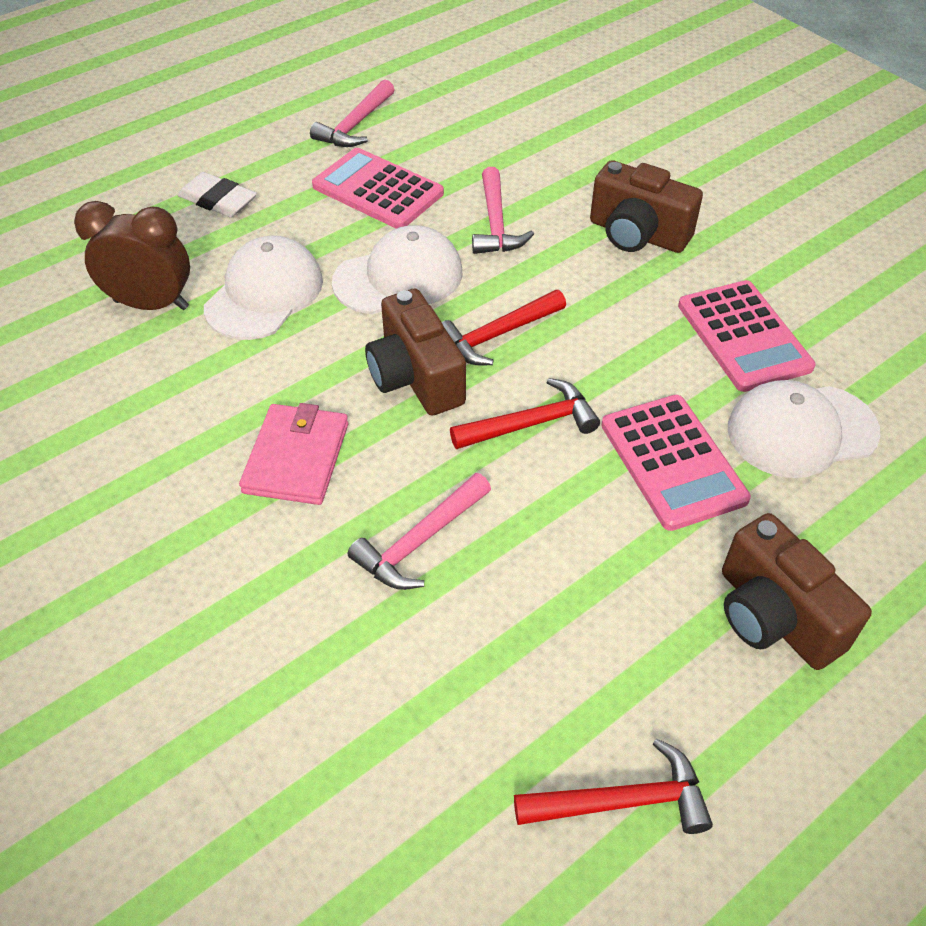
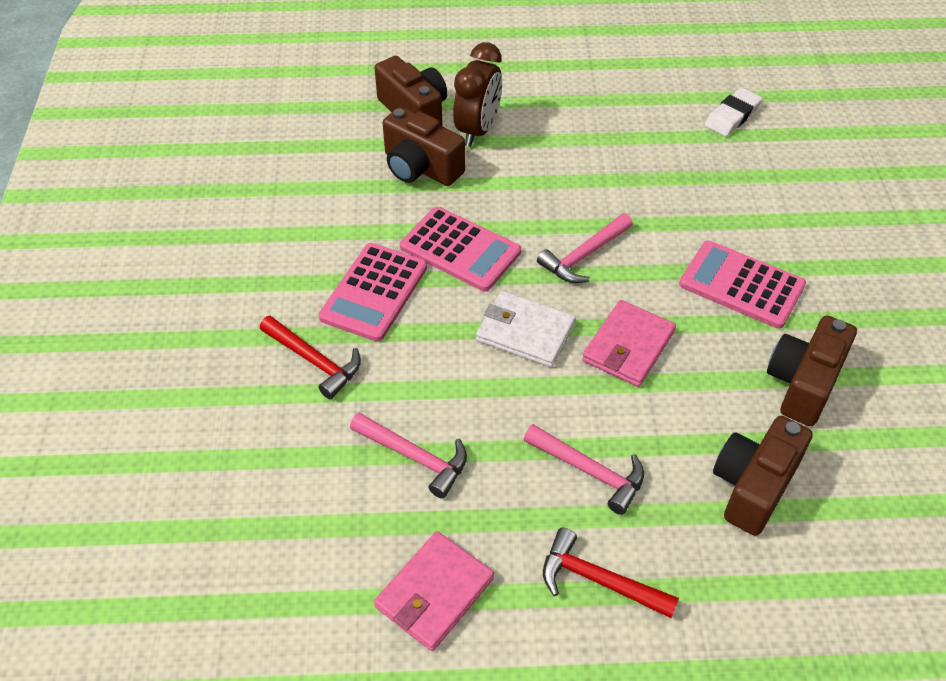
brown camera: [365,289,466,416] [590,160,703,253] [722,513,872,670] = 3 -> [375,56,447,126] [383,107,465,186] [713,416,813,536] [767,315,857,426] = 4
pink wallet: [239,403,348,505] = 1 -> [374,531,494,651] [582,300,676,387] = 2
red hammer: [442,290,566,365] [450,378,600,449] [514,738,713,834] = 3 -> [260,316,361,399] [543,528,679,618] = 2
white cap: [204,236,323,340] [332,225,463,314] [728,380,881,478] = 3 -> none = 0
white wallet: none = 0 -> [476,291,576,367] = 1

